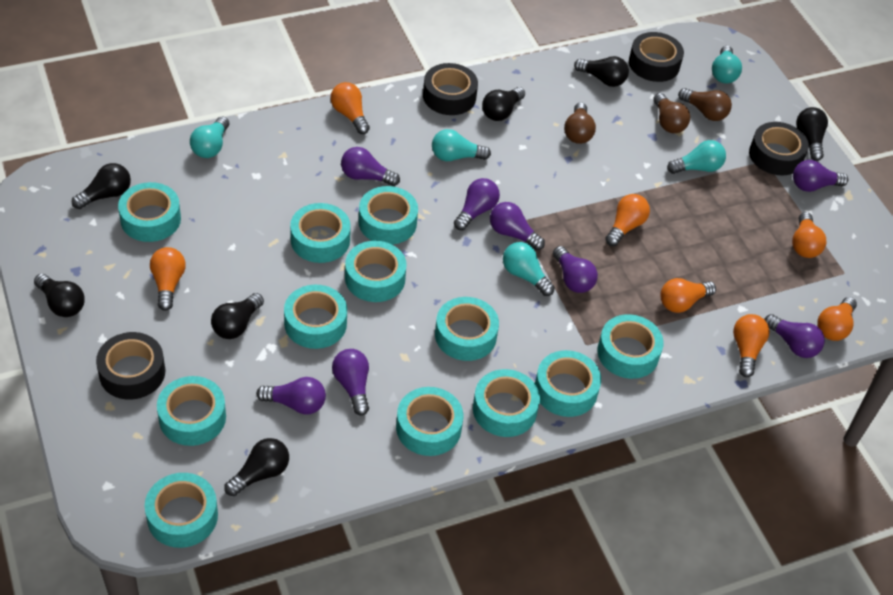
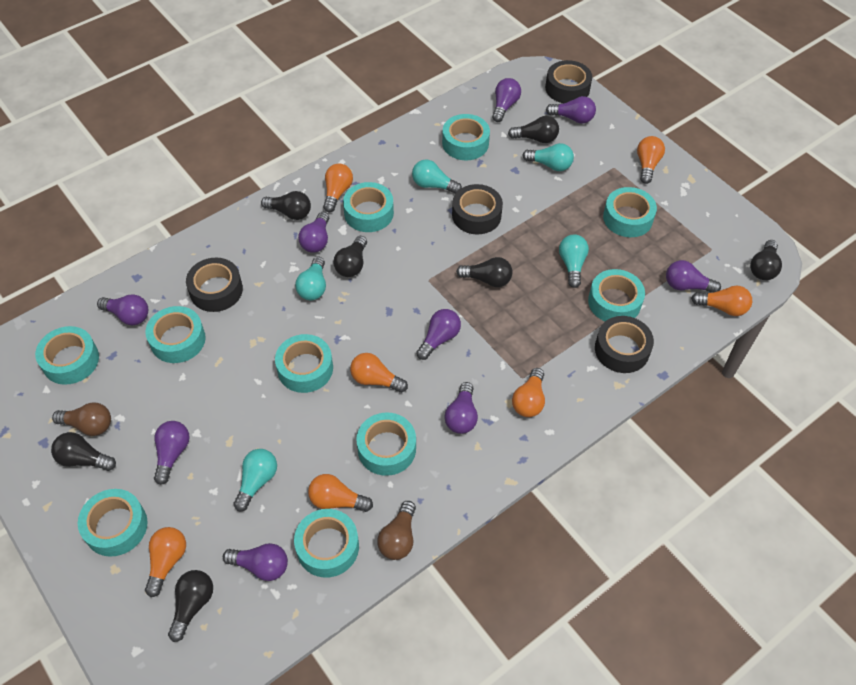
brown light bulb: [564,102,596,144] [653,93,690,133] [678,88,732,121] = 3 -> [52,402,111,436] [377,501,416,560] = 2
purple light bulb: [256,377,326,414] [332,349,369,415] [341,147,400,186] [454,178,500,230] [490,202,545,250] [553,246,598,293] [764,314,825,358] [793,160,848,192] = 8 -> [97,294,148,325] [154,421,190,485] [223,543,288,581] [298,212,329,253] [416,309,461,360] [444,382,478,434] [492,78,521,122] [546,96,596,123] [666,260,721,293] = 9
turquoise tape: [118,182,181,242] [145,473,218,548] [157,376,226,446] [284,285,347,349] [290,203,351,263] [345,241,407,302] [359,186,418,245] [396,387,463,456] [435,297,499,361] [473,369,540,437] [535,350,601,417] [597,314,664,379] = 12 -> [35,326,99,385] [78,489,148,557] [145,306,206,363] [275,334,333,393] [294,509,359,578] [343,182,394,232] [356,412,416,476] [442,114,490,160] [588,269,645,321] [603,187,657,237] = 10

